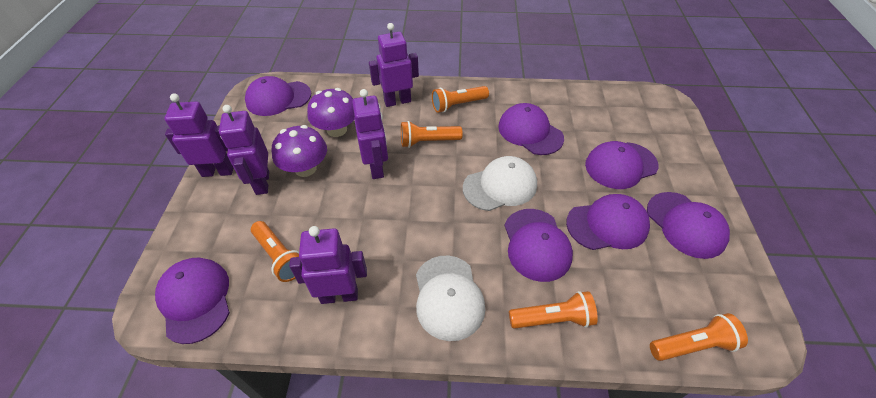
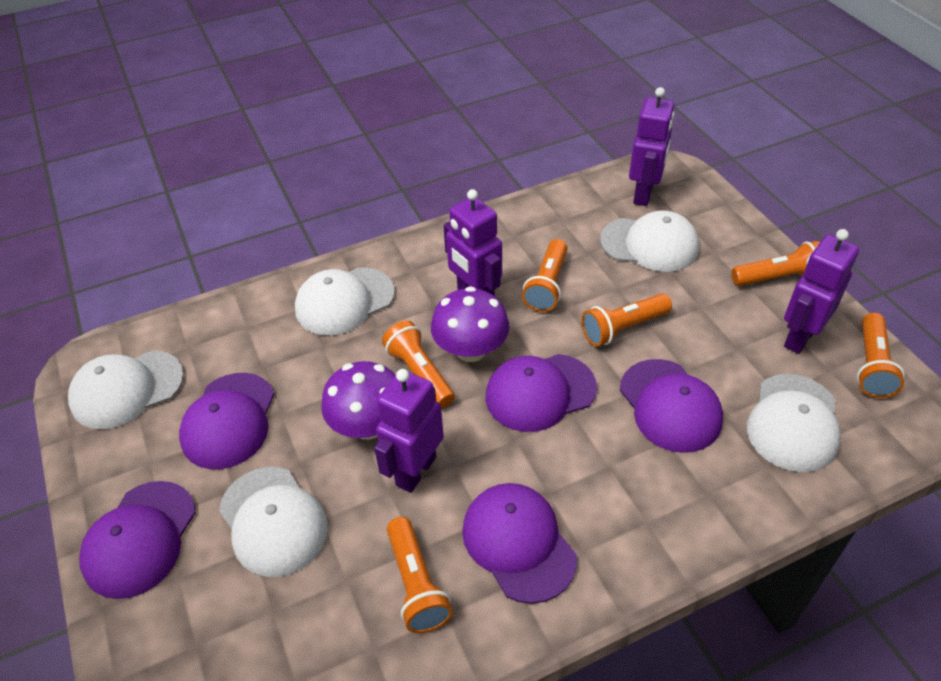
orange flashlight: [251,221,299,282] [401,121,463,148] [432,86,489,113] [509,291,598,329] [650,313,748,361] = 5 -> [382,321,455,408] [387,517,453,633] [522,239,568,312] [581,294,672,346] [731,241,820,286] [857,313,905,398] = 6
purple cap: [155,258,230,344] [245,76,311,116] [498,103,564,155] [504,209,573,282] [566,194,650,250] [585,141,658,189] [647,192,730,259] = 7 -> [79,481,196,599] [179,373,274,469] [462,483,577,604] [486,354,597,432] [620,359,723,453] = 5
purple robot: [164,93,234,177] [219,105,269,195] [289,226,367,304] [352,89,388,179] [369,23,419,107] = 5 -> [374,369,444,493] [444,189,502,296] [629,87,675,206] [784,229,859,354] = 4
white cap: [416,256,485,341] [463,156,537,211] = 2 -> [68,350,184,429] [219,467,328,577] [295,267,395,336] [600,210,699,272] [747,374,841,472] = 5

